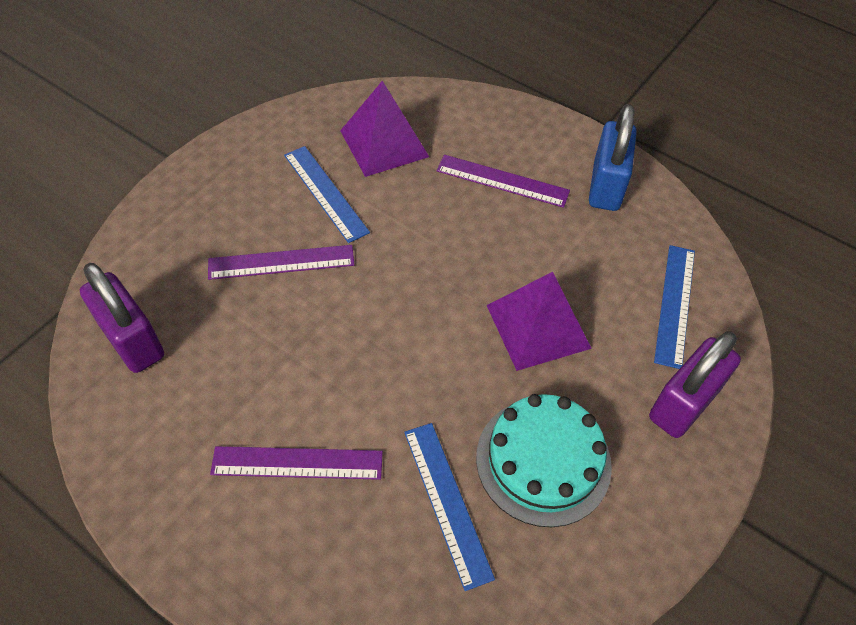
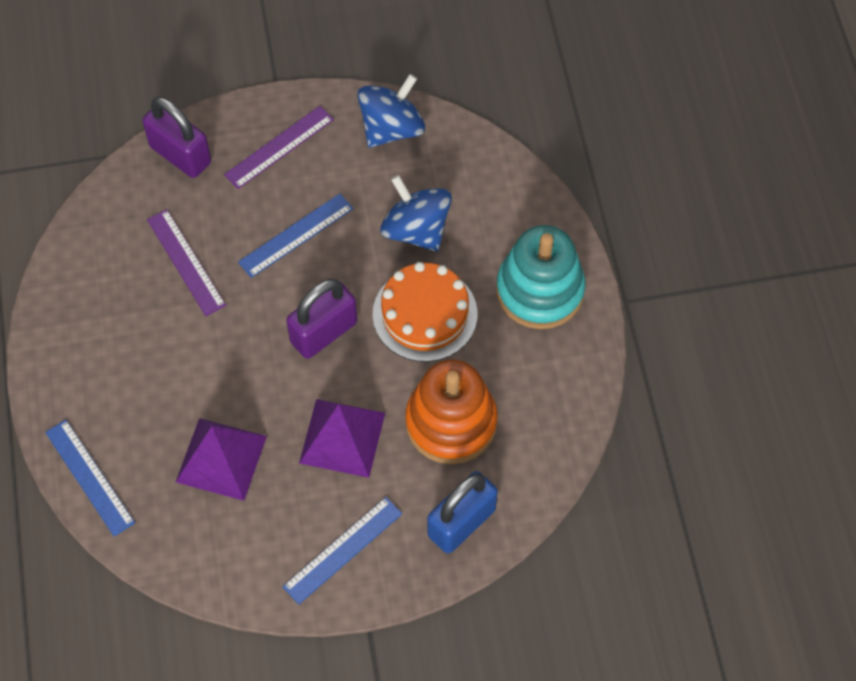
blue spinning top: none = 0 -> [358,74,425,147] [380,175,452,252] = 2
orange cake: none = 0 -> [373,262,478,362] = 1
orange stacking toy: none = 0 -> [405,360,497,464] = 1
purple ruler: [208,245,354,280] [210,446,383,480] [436,155,570,208] = 3 -> [147,209,226,316] [224,106,334,189] = 2
turquoise cake: [476,394,612,527] = 1 -> none = 0
turquoise stacking toy: none = 0 -> [496,225,585,329] = 1

